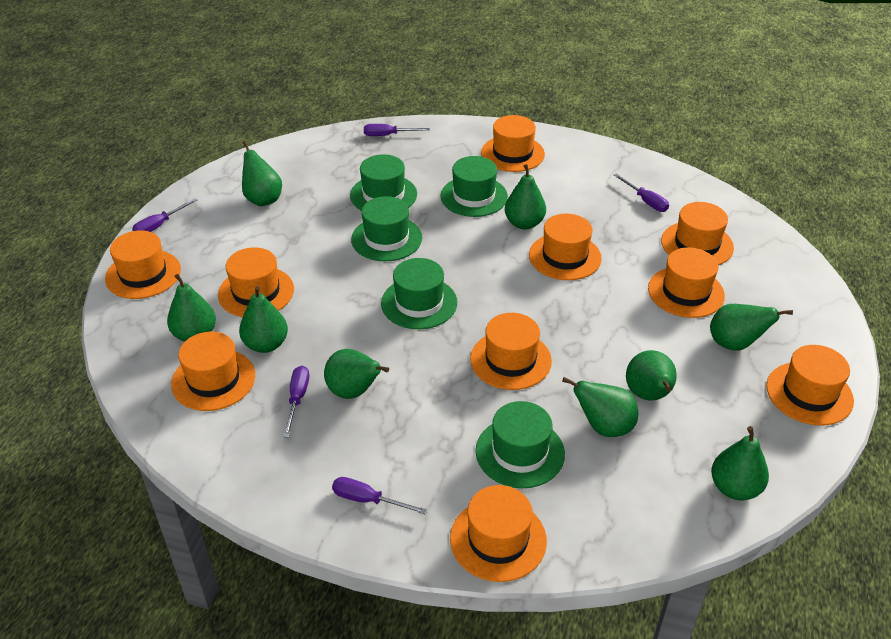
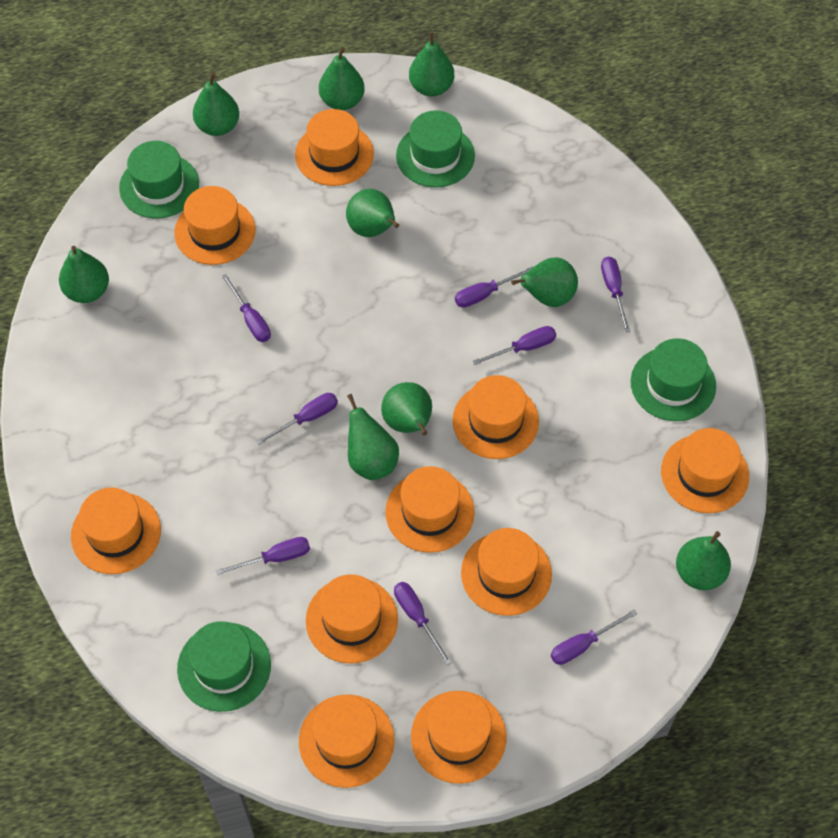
green hat: [350,154,417,211] [351,196,422,261] [381,258,457,329] [440,156,508,217] [476,401,565,488] = 5 -> [119,141,199,219] [177,621,271,712] [396,110,475,188] [631,338,716,421] = 4
purple screwdriver: [132,198,197,232] [283,366,309,437] [332,477,427,514] [364,124,430,136] [614,173,669,212] = 5 -> [215,537,310,575] [222,274,271,342] [256,393,338,445] [394,582,452,665] [455,266,533,308] [472,326,556,365] [551,610,637,665] [601,257,630,333] = 8

